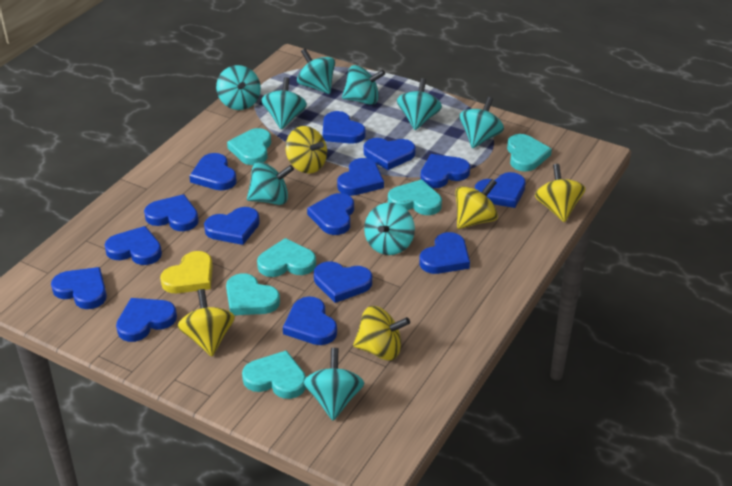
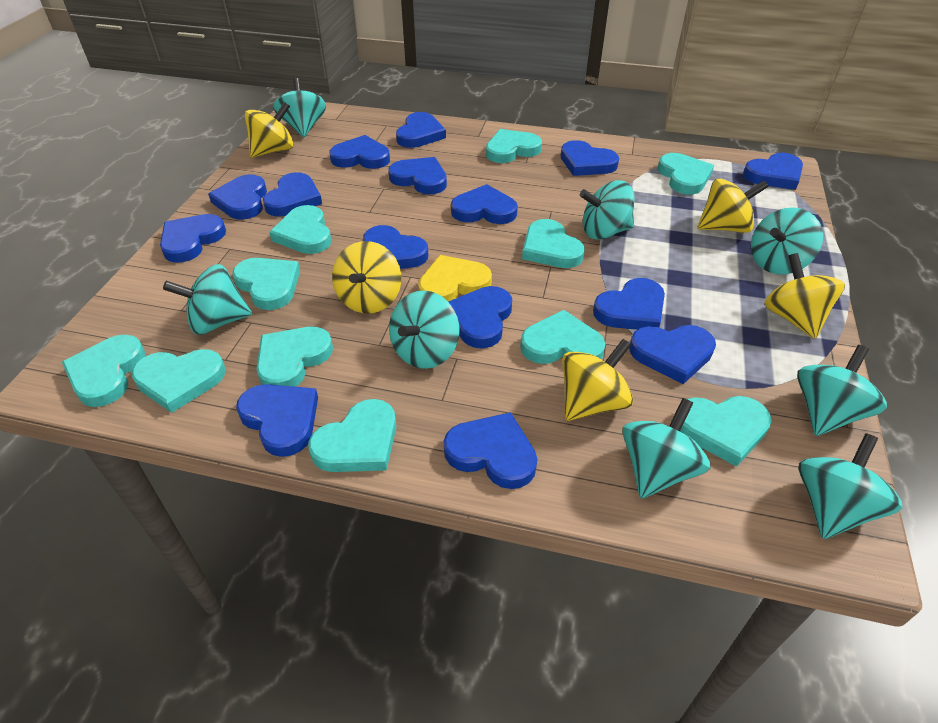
turquoise heart: [226,273,280,315] [227,128,271,165] [242,350,306,399] [257,238,316,277] [388,179,442,215] [507,134,552,171] = 6 -> [62,335,146,407] [132,349,225,413] [232,258,300,310] [257,327,333,387] [269,205,331,254] [309,399,396,472] [486,129,542,163] [520,310,606,364] [522,219,585,268] [658,153,714,194] [680,396,772,467] = 11
turquoise spinning top: [216,65,261,110] [247,162,294,205] [261,77,307,130] [297,49,335,94] [304,348,364,421] [342,65,385,105] [364,203,415,255] [397,78,442,130] [460,97,504,148] = 9 -> [163,264,252,335] [273,78,326,137] [389,291,459,369] [580,180,635,240] [622,398,710,499] [751,207,823,274] [797,345,887,436] [799,433,903,539] = 8

